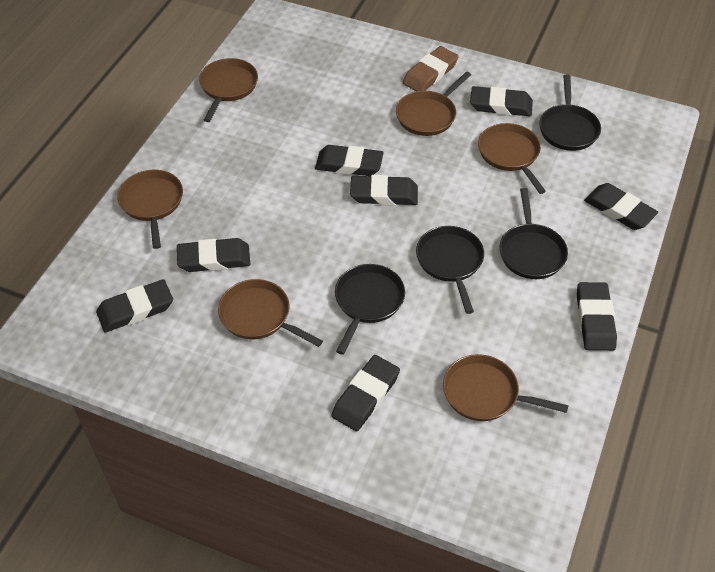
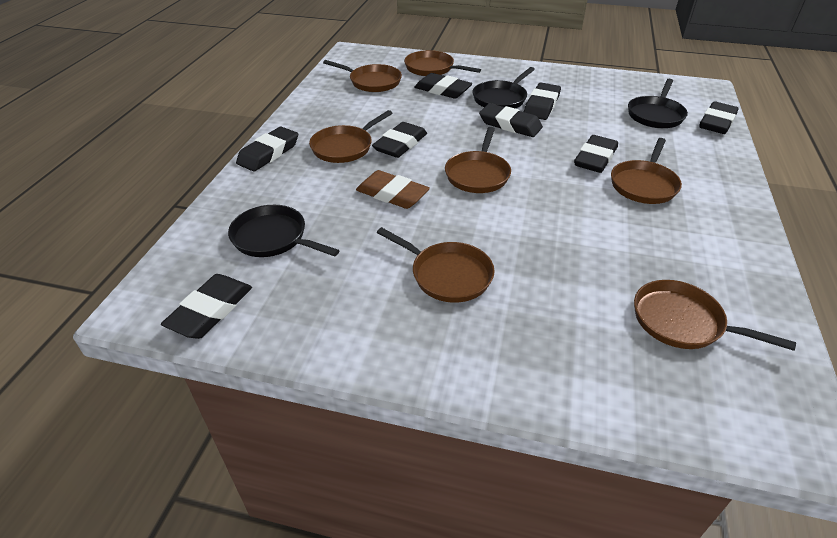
black pan: [335,264,405,355] [416,226,484,314] [500,188,568,279] [539,74,601,151] = 4 -> [228,205,340,257] [473,67,535,109] [628,79,688,128] = 3
brown pan: [117,170,183,249] [199,58,258,122] [218,279,323,347] [396,71,471,136] [443,354,569,421] [478,123,546,194] = 6 -> [309,110,393,163] [323,60,402,92] [377,227,495,303] [404,50,481,76] [445,127,511,193] [611,138,682,204] [634,280,796,351] = 7

